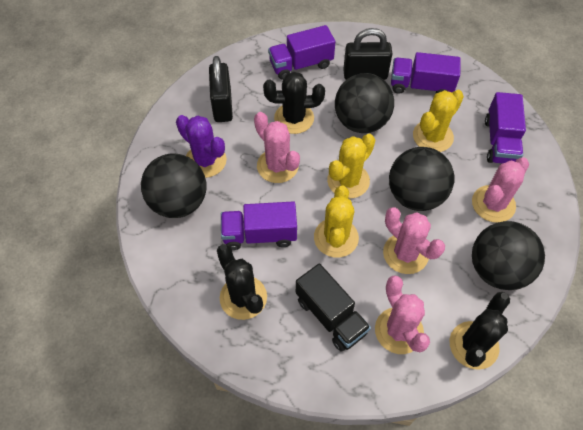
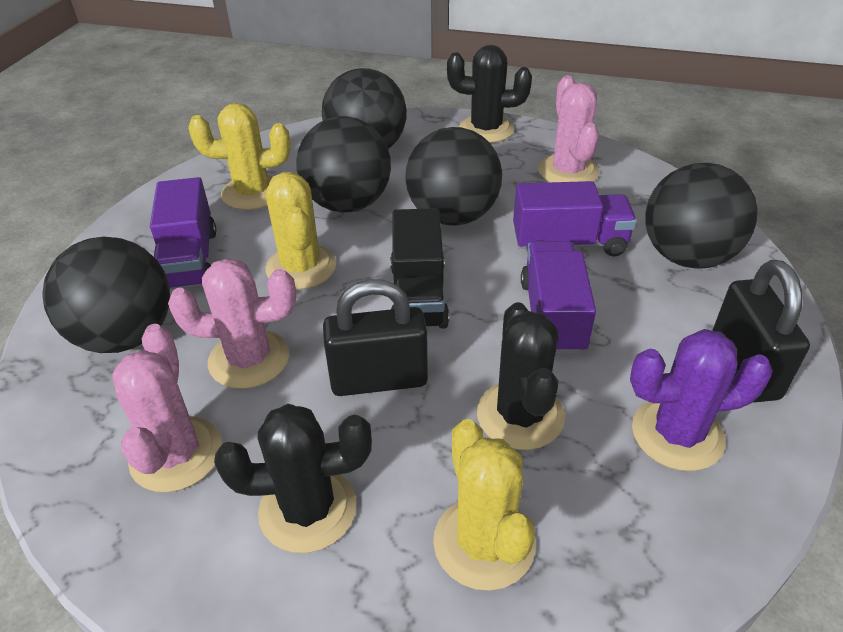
black ball: [141,153,206,218] [335,73,394,133] [389,147,454,211] [472,221,545,290] = 4 -> [42,237,170,353] [296,116,391,213] [322,68,407,149] [405,127,502,226] [645,163,758,269] = 5
pink cactus: [254,112,300,183] [375,275,430,354] [383,207,445,274] [472,157,529,223] = 4 -> [112,324,222,493] [168,258,296,389] [538,75,599,182] = 3
purple truck: [221,201,297,250] [268,25,335,80] [391,52,461,94] [485,92,526,163] = 4 -> [150,177,216,289] [513,181,637,257] [521,241,596,355] = 3

